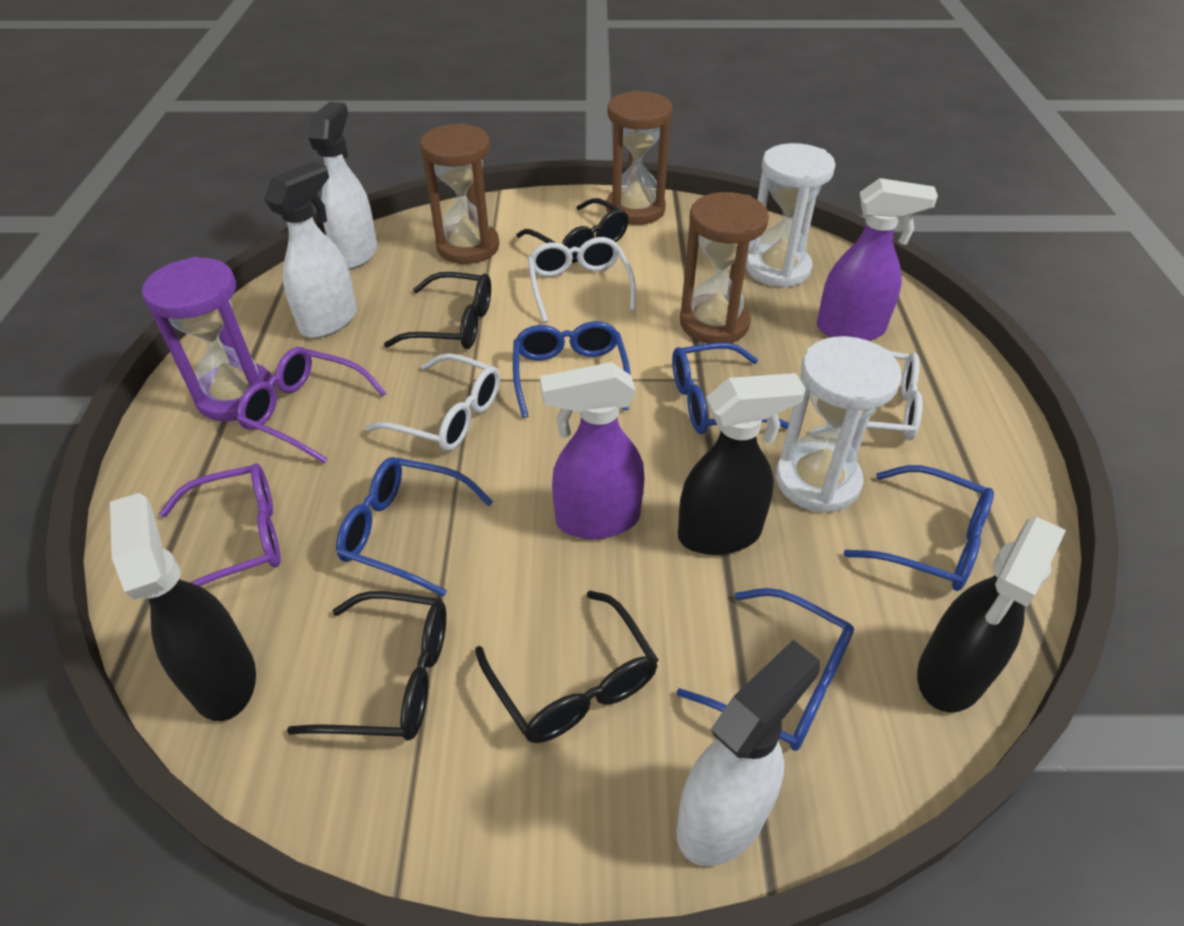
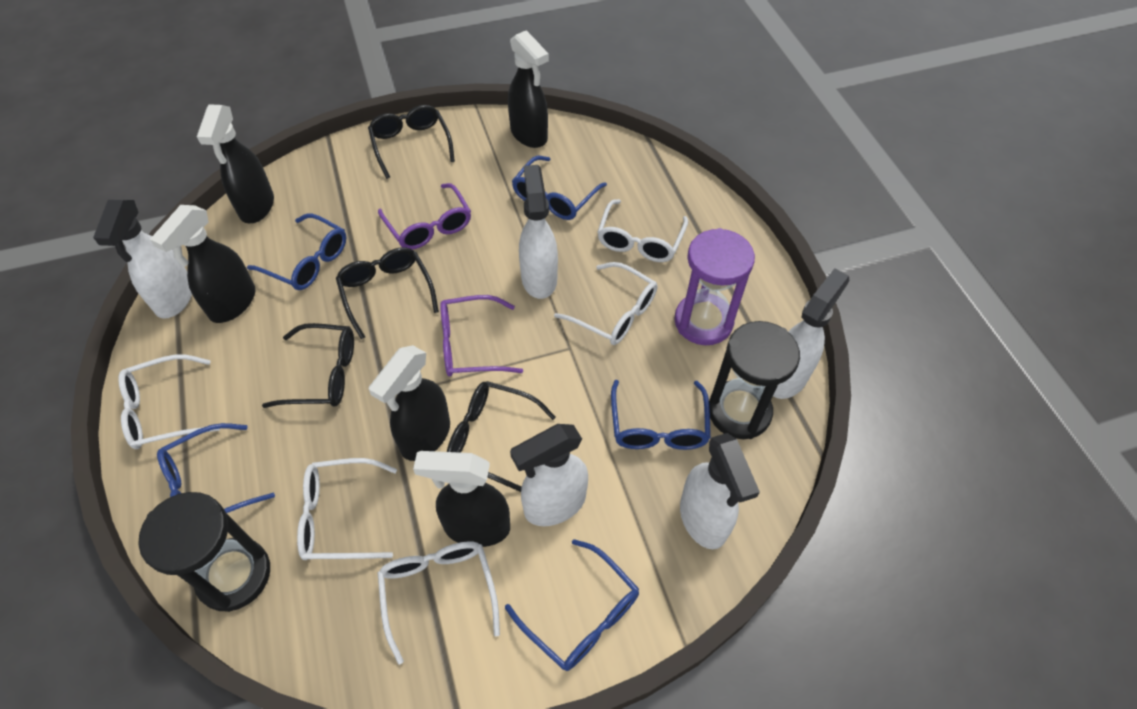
black hourglass: none = 0 -> [138,492,270,612] [709,321,800,439] = 2
black spray bottle: [110,493,256,721] [678,373,806,555] [917,517,1066,713] = 3 -> [150,205,255,323] [197,104,274,223] [369,345,450,461] [413,451,510,547] [508,30,549,148] = 5
brown hourglass: [420,123,499,264] [606,91,673,225] [680,192,769,344] = 3 -> none = 0
purple spray bottle: [540,362,644,539] [817,178,938,341] = 2 -> none = 0
white glasses: [365,353,500,451] [528,237,636,323] [811,351,923,440] = 3 -> [118,355,220,449] [297,458,397,560] [378,541,500,665] [554,262,658,345] [597,199,688,262] = 5
white hourglass: [746,143,836,288] [776,336,902,513] = 2 -> none = 0
white spray bottle: [264,161,357,338] [308,102,377,269] [676,640,820,866] = 3 -> [93,199,192,319] [510,424,588,526] [519,165,558,299] [680,433,760,549] [773,268,849,399] = 5

